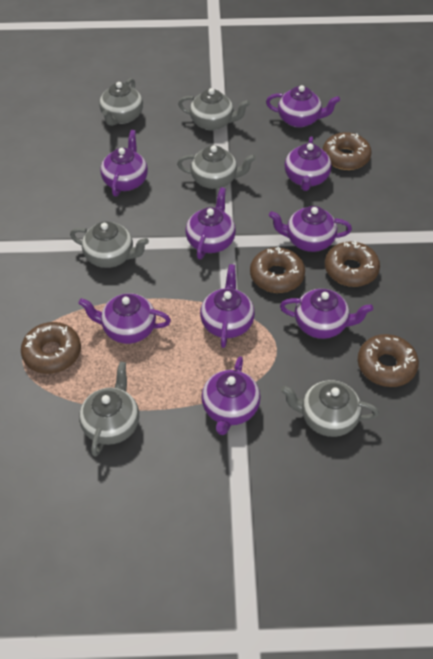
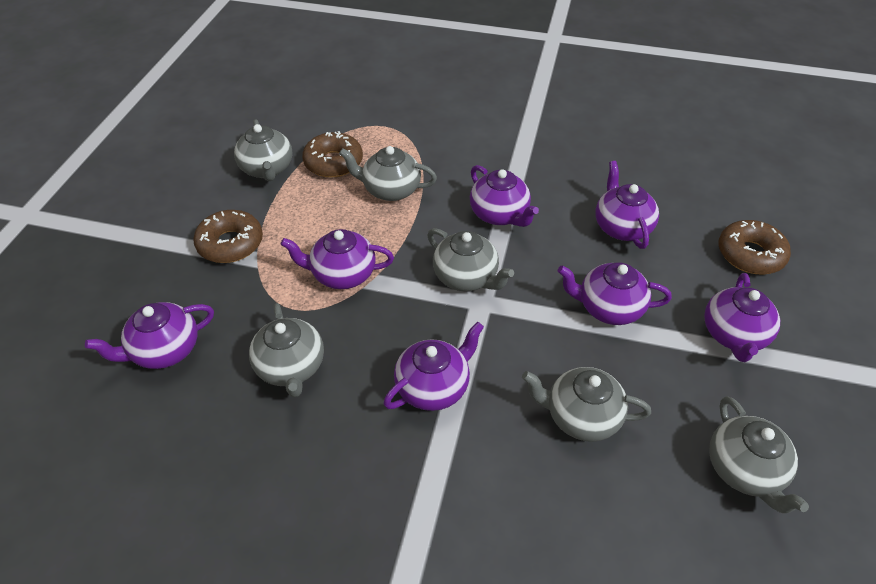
brown donut: [21,322,81,374] [250,247,305,293] [323,132,372,170] [325,241,380,287] [358,334,419,387] = 5 -> [193,210,263,263] [302,131,363,178] [718,220,791,275] = 3
purple teapot: [78,293,171,344] [100,130,148,197] [186,187,236,259] [200,264,255,348] [201,356,261,435] [266,85,340,128] [269,206,352,252] [280,289,373,339] [285,136,332,191] = 9 -> [85,302,214,369] [281,229,394,289] [384,322,484,411] [470,165,539,227] [558,262,672,325] [595,161,659,249] [704,273,780,362] = 7

